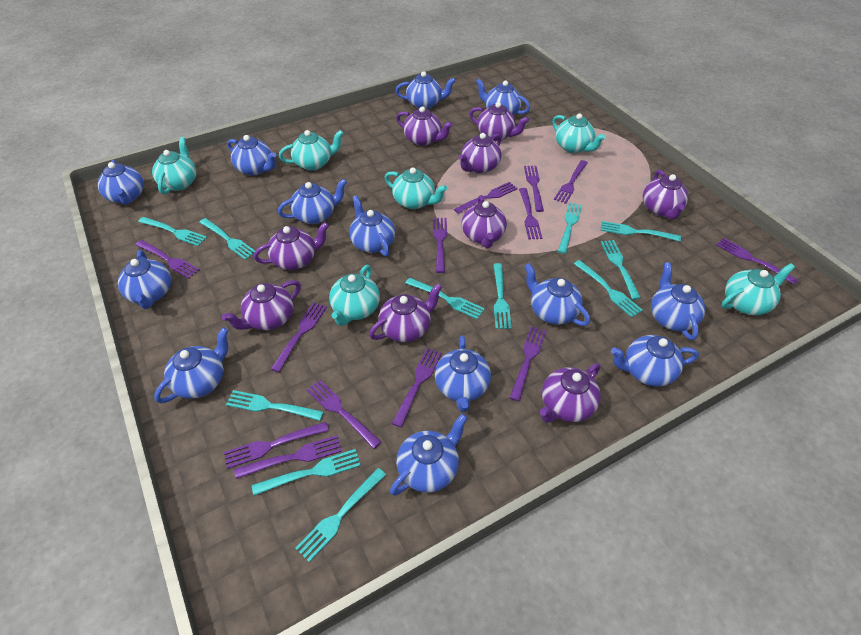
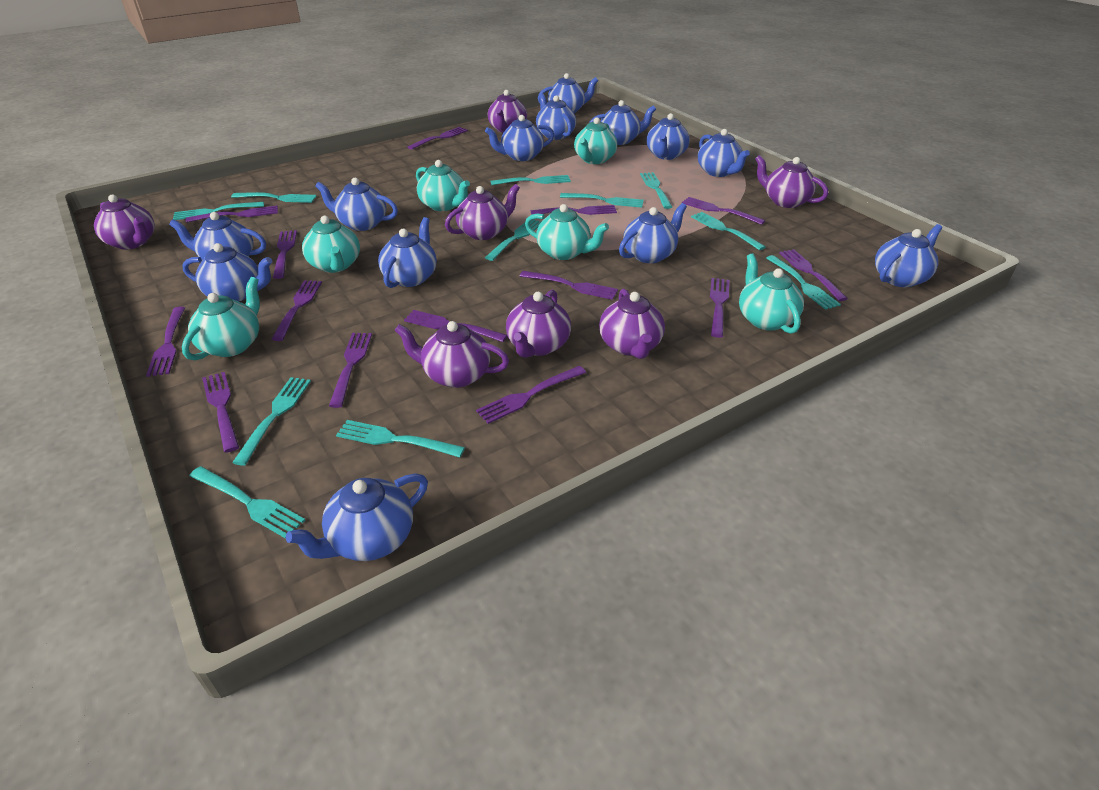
purple fork: [135,240,200,279] [224,422,329,469] [234,435,342,479] [271,302,327,372] [307,380,381,449] [392,348,442,427] [433,218,447,273] [454,182,518,214] [509,326,546,402] [519,188,542,240] [524,166,544,212] [554,160,588,204] [717,238,798,285] = 13 -> [146,307,185,377] [186,206,278,223] [202,372,239,453] [271,280,322,341] [273,230,297,279] [329,333,372,408] [404,310,507,342] [408,127,468,150] [476,366,586,424] [520,271,618,300] [531,205,617,215] [682,197,765,225] [710,278,730,338] [779,249,848,301] = 14
purple teapot: [222,280,301,330] [254,222,329,270] [369,283,442,342] [396,106,453,146] [458,133,501,173] [462,195,507,248] [469,102,529,141] [540,363,601,422] [643,170,688,219] = 9 -> [94,195,155,250] [394,321,509,388] [445,184,520,240] [488,90,527,133] [506,290,571,358] [599,289,665,359] [755,155,828,208] = 7

